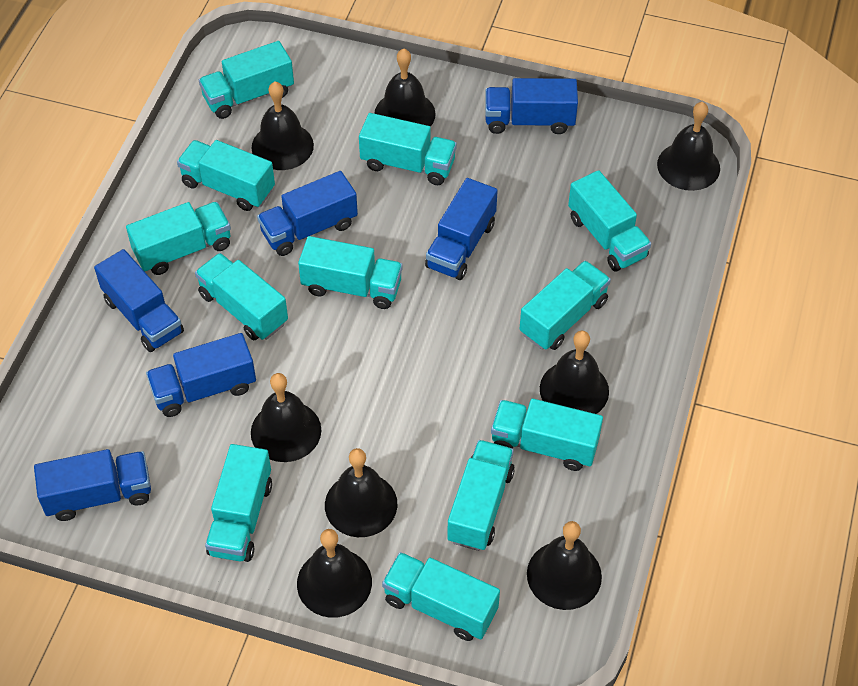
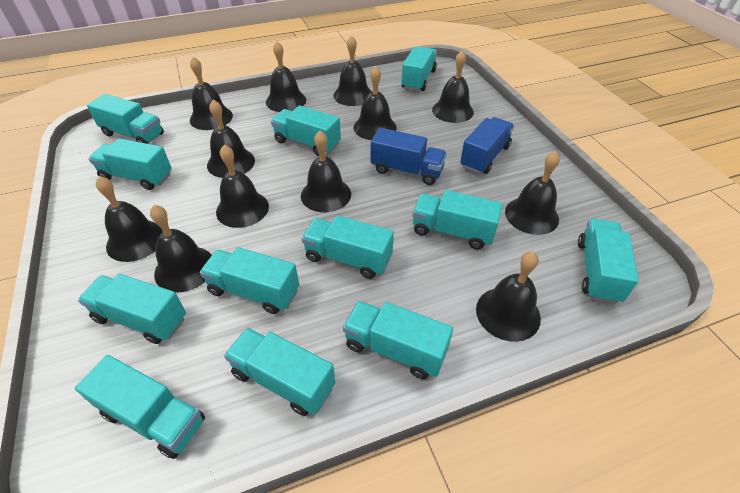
black bell: [251,373,321,462] [252,82,314,170] [297,529,372,618] [325,448,398,537] [374,48,436,127] [527,521,602,610] [540,331,609,414] [657,102,720,191] = 8 -> [96,176,163,262] [150,205,212,293] [190,57,233,130] [207,100,255,178] [216,145,269,228] [266,41,306,112] [301,131,351,212] [333,36,372,106] [354,66,397,140] [432,51,474,123] [476,251,541,342] [505,151,560,235] = 12
blue truck: [34,449,151,521] [94,249,184,352] [146,333,256,417] [257,171,358,256] [425,178,498,280] [485,78,578,134] = 6 -> [371,128,447,185] [460,117,514,174] = 2

